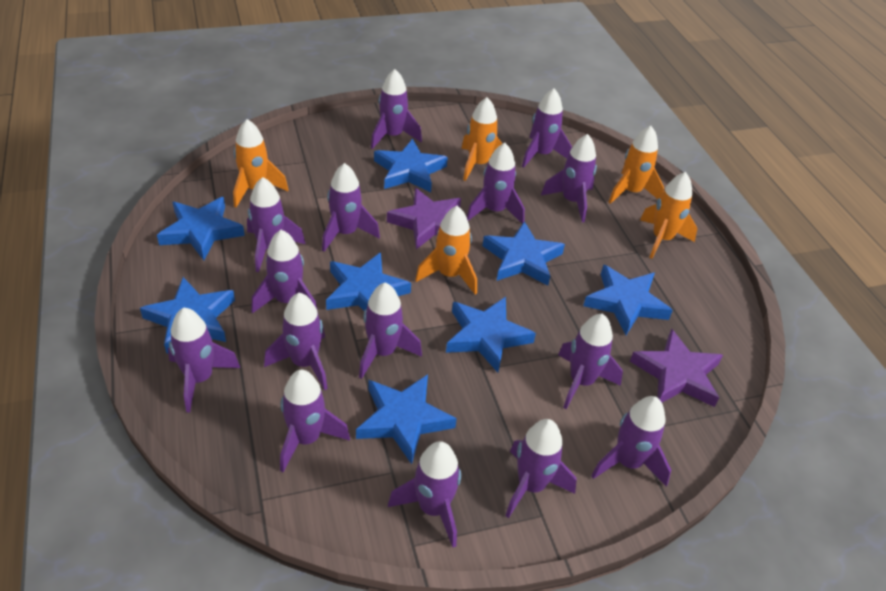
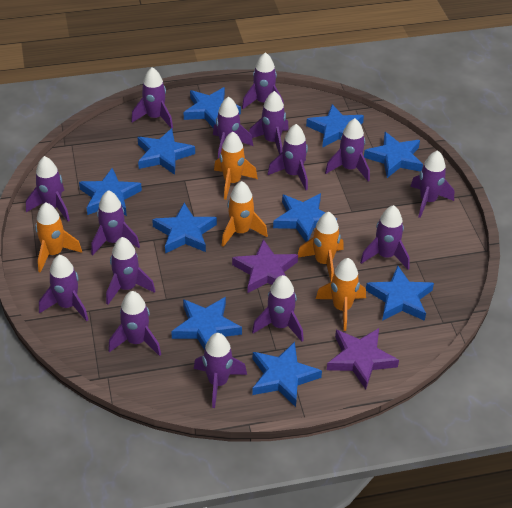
blue star: [140,277,235,354] [157,197,245,260] [326,252,411,311] [356,374,457,464] [374,139,448,192] [446,297,536,373] [482,221,565,286] [583,265,673,335] = 8 -> [79,168,142,216] [137,128,195,175] [152,203,217,253] [171,297,242,350] [184,87,241,128] [252,342,322,407] [273,193,337,242] [306,104,364,148] [364,132,423,178] [366,266,434,321] = 10

